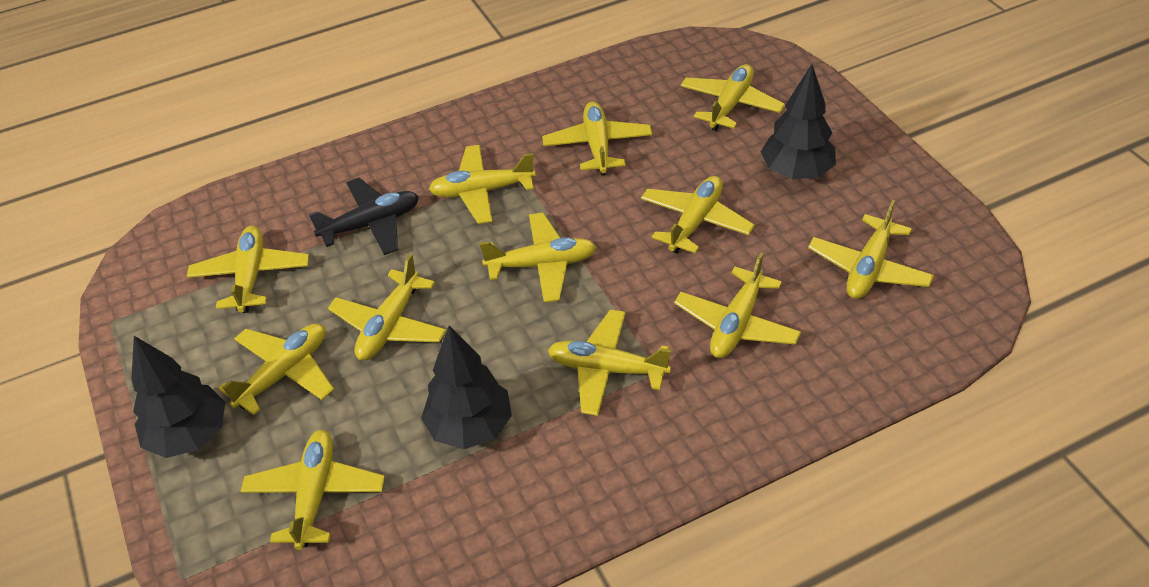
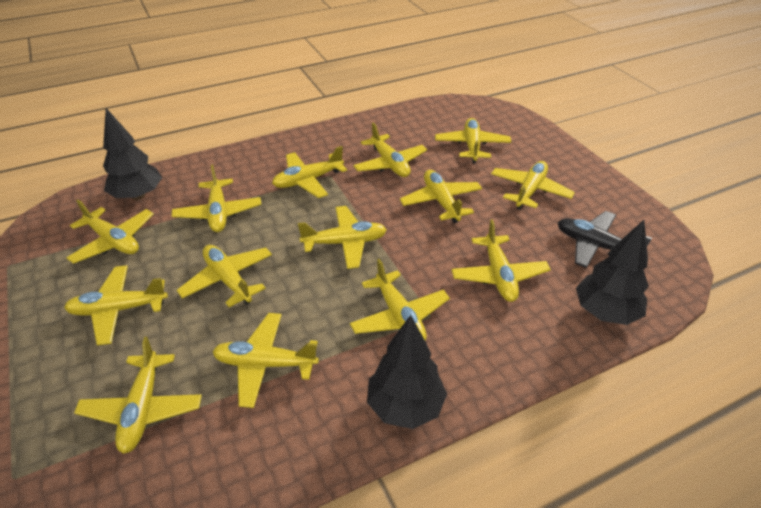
yellow plane: [187,226,309,313] [218,323,334,415] [240,430,385,550] [328,254,447,361] [429,145,536,224] [479,213,596,303] [542,102,652,176] [548,309,671,416] [641,176,755,254] [674,252,801,358] [680,64,785,131] [808,200,934,299] = 12 -> [64,265,168,345] [66,200,154,264] [74,337,202,454] [172,165,261,232] [177,245,272,307] [212,313,319,408] [272,146,347,198] [298,206,387,269] [350,259,450,341] [353,122,427,177] [400,170,482,223] [435,118,511,164] [451,220,551,302] [491,161,575,210] = 14

